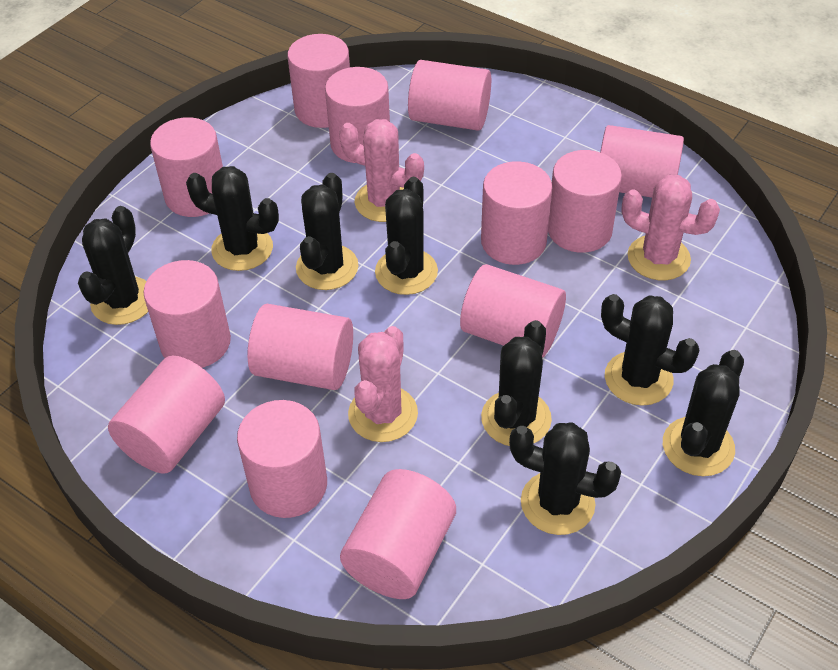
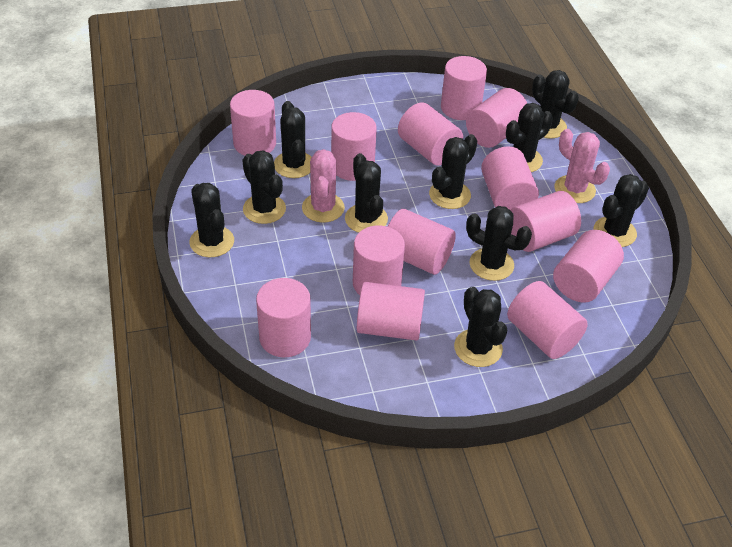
black cactus: [78,206,148,325] [186,166,279,271] [296,173,359,290] [375,177,438,295] [481,320,552,446] [509,422,621,535] [601,294,699,406] [663,350,744,476] = 8 -> [189,183,234,257] [242,150,286,224] [274,101,311,178] [345,153,388,233] [429,134,477,209] [454,287,507,367] [466,206,532,281] [506,103,553,172] [532,70,579,139] [594,174,649,247] = 10
pink cactus: [339,119,424,222] [348,326,418,442] [621,175,720,280] = 3 -> [302,149,345,223] [554,129,610,203] = 2

